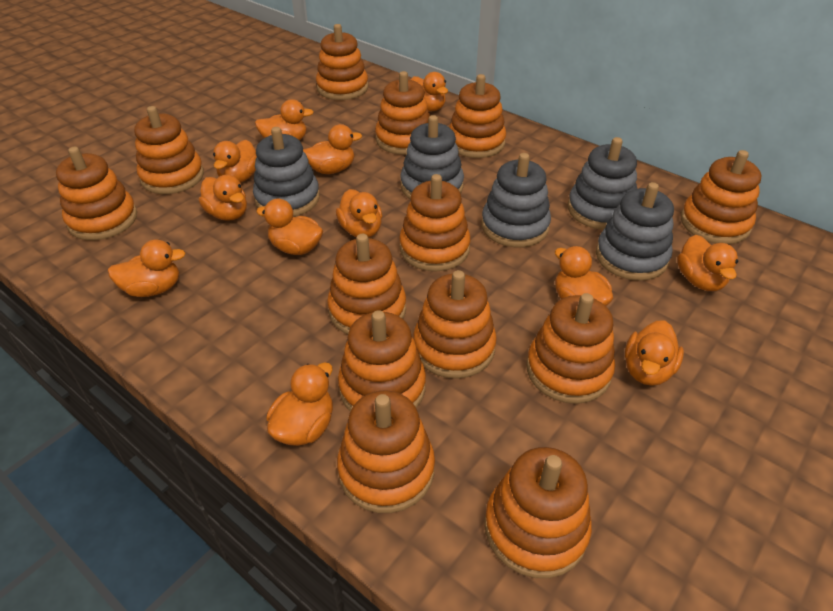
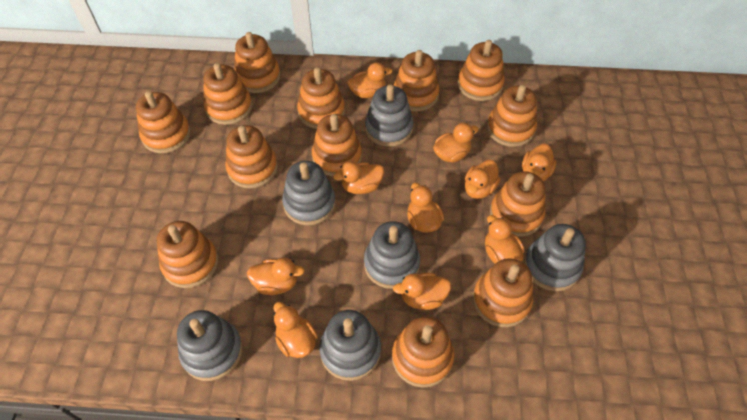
grey stacking toy: [253,127,320,217] [400,115,464,199] [481,153,551,247] [568,137,637,230] [596,182,674,281] = 5 -> [177,310,243,381] [282,161,336,226] [319,310,381,381] [364,221,420,289] [365,84,414,147] [524,224,586,291] = 6
orange duck: [108,240,186,297] [199,175,247,221] [213,140,257,183] [255,99,313,141] [256,199,323,255] [266,362,333,446] [303,124,362,174] [336,189,382,238] [411,72,448,111] [555,246,613,306] [625,320,684,386] [677,235,738,291] = 12 -> [247,258,305,295] [273,302,318,358] [333,161,384,194] [347,62,393,98] [393,273,451,310] [407,183,444,233] [433,123,479,163] [464,160,501,199] [485,215,525,264] [522,144,557,182] = 10

